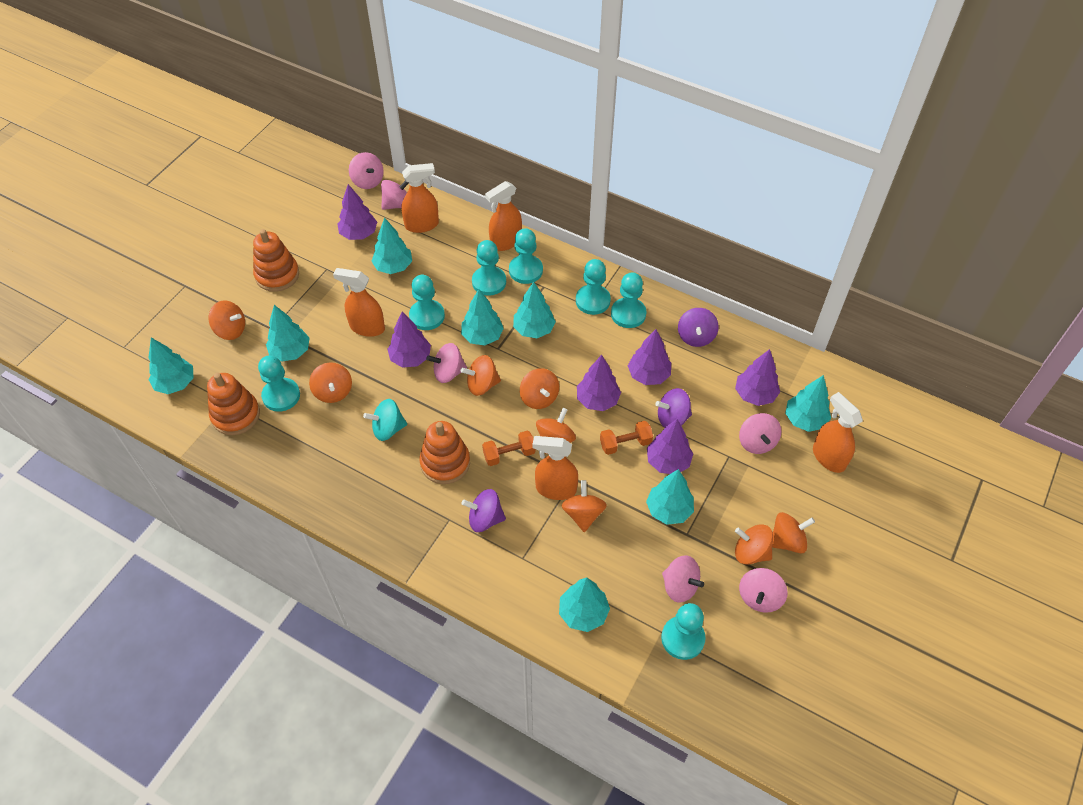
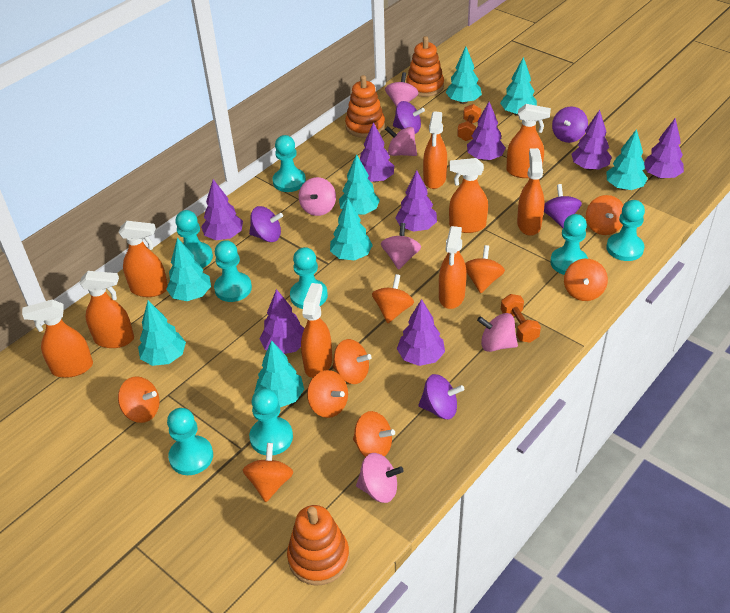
orange spinning top: [209,300,245,340] [309,362,352,403] [460,355,501,396] [520,368,559,409] [536,408,576,454] [561,480,607,532] [735,524,773,565] [772,512,815,553] = 8 -> [118,376,159,423] [243,443,293,502] [307,370,348,418] [333,339,372,384] [353,411,395,457] [372,274,414,323] [465,245,505,293] [564,259,608,301] [586,195,624,235] = 9
orange spray bottle: [333,268,385,337] [402,163,439,233] [485,181,522,251] [532,436,578,500] [813,392,863,473] = 5 -> [22,300,93,378] [79,271,134,348] [118,221,168,297] [301,283,332,378] [423,111,447,189] [439,226,467,309] [449,158,488,233] [506,104,551,178] [517,148,544,236] = 9
purple spinning top: [462,489,506,532] [655,388,692,428] [678,308,719,347] = 3 -> [249,206,283,242] [393,101,425,134] [419,374,464,419] [544,184,582,228] [552,106,588,143] = 5
purple tree: [338,184,377,240] [388,311,431,368] [577,355,621,411] [628,329,671,385] [647,419,693,474] [735,349,780,406] = 6 -> [201,179,243,240] [259,289,304,354] [360,122,394,182] [395,170,437,232] [397,299,445,366] [467,102,506,161] [571,110,612,170] [644,118,684,179] = 8
turquoise pawn: [258,355,300,412] [409,275,445,330] [472,240,506,296] [509,228,543,284] [576,259,611,315] [611,272,646,328] [661,603,706,660] = 7 -> [167,408,213,475] [175,210,213,268] [214,240,252,302] [249,388,293,455] [273,135,306,192] [290,247,328,309] [550,214,588,275] [606,200,645,261] = 8
turquoise spinning top: [363,399,407,441] = 1 -> none = 0

